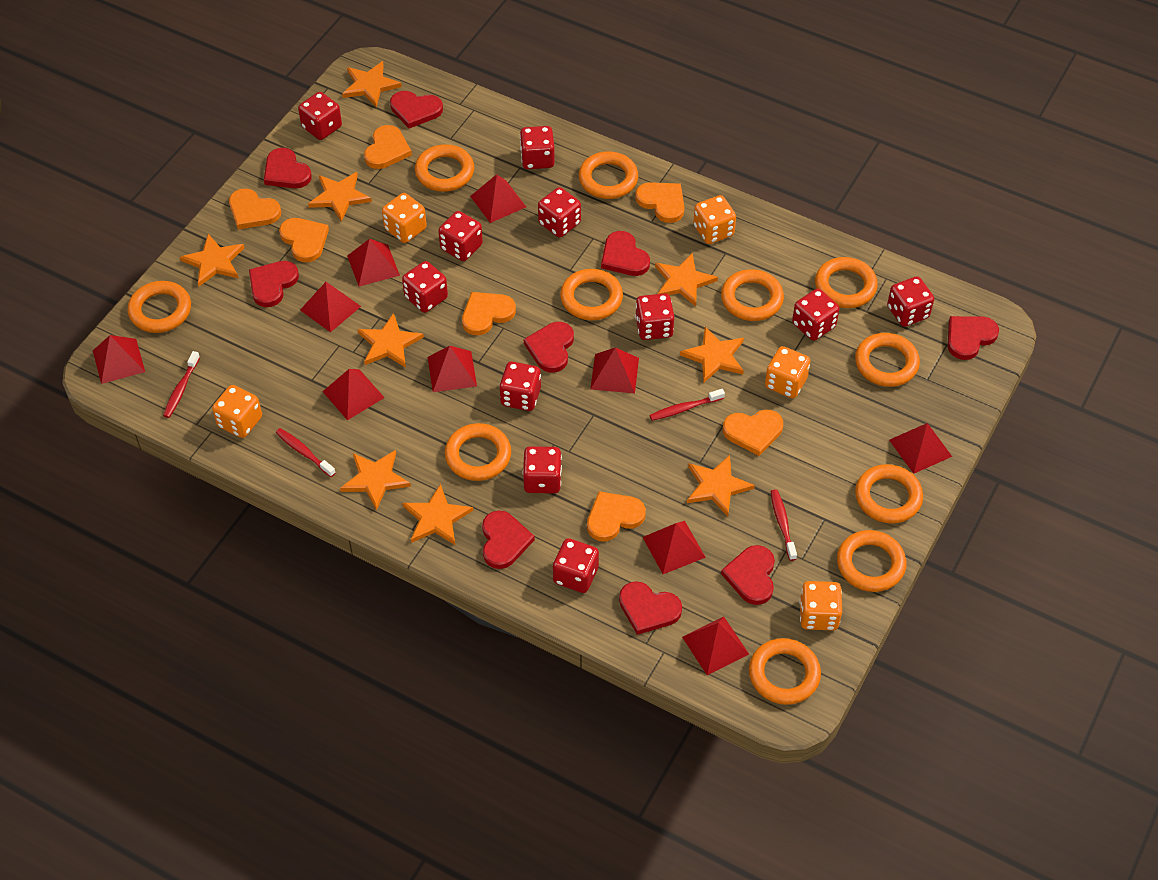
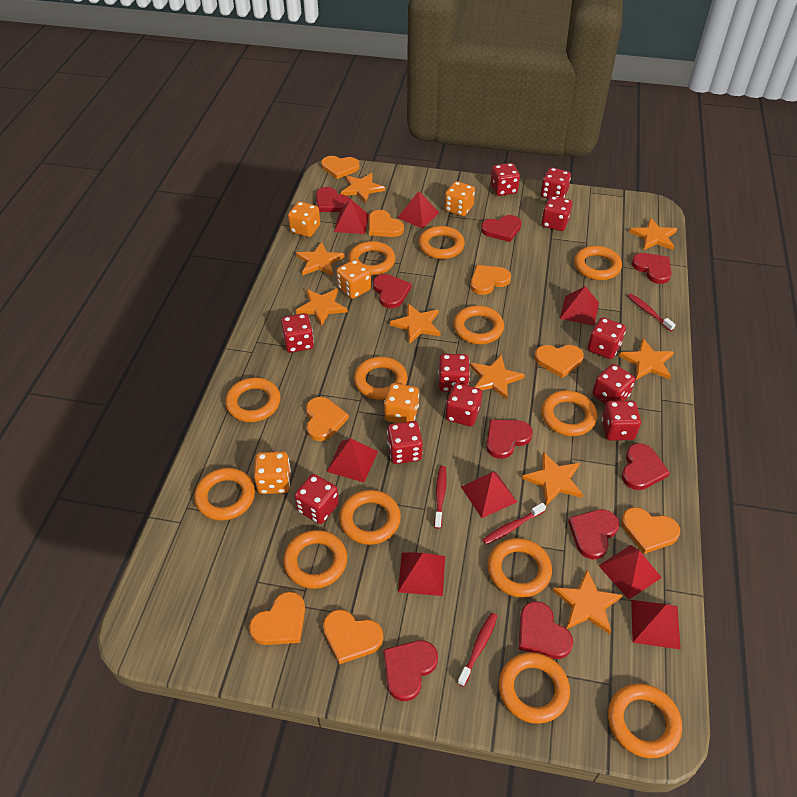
orange heart: [229,188,281,229] [279,218,329,262] [364,125,412,169] [462,292,516,335] [587,491,646,542] [635,182,684,223] [723,409,783,456] = 7 -> [249,592,305,645] [306,397,349,441] [321,156,360,179] [323,609,383,665] [369,210,404,237] [470,265,511,295] [534,345,584,378] [621,507,680,554] = 8
orange ring: [128,281,191,333] [415,144,474,192] [445,423,511,481] [560,269,623,320] [579,152,638,199] [721,269,784,321] [749,638,821,705] [815,257,878,308] [837,530,906,592] [855,333,920,387] [855,464,923,524] = 11 -> [194,468,255,521] [225,377,280,422] [283,530,347,589] [339,490,401,545] [348,241,395,276] [354,357,407,400] [419,226,465,259] [453,306,504,344] [487,538,552,598] [499,652,570,724] [541,390,597,436] [574,246,622,280] [608,684,682,758] = 13
red pyramid: [93,335,145,384] [300,282,361,332] [322,369,385,420] [347,239,400,287] [428,346,477,392] [470,174,526,223] [590,347,639,393] [642,521,706,574] [682,617,749,675] [889,423,952,474] = 10 -> [327,438,378,482] [334,199,369,234] [397,191,439,229] [398,553,445,596] [461,472,517,518] [560,286,599,326] [598,545,662,600] [631,600,681,650] = 8

